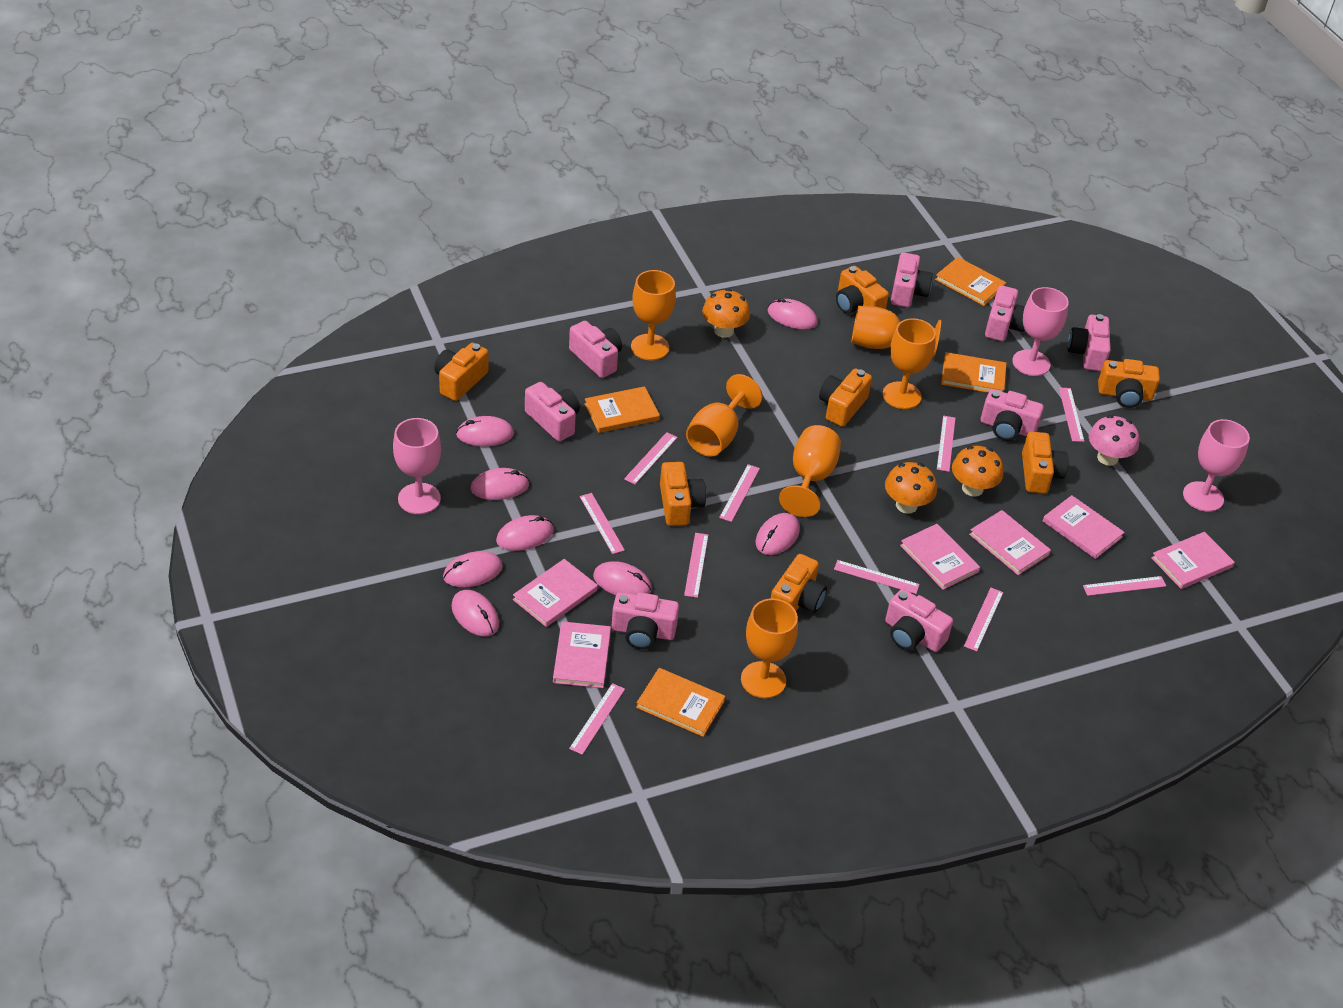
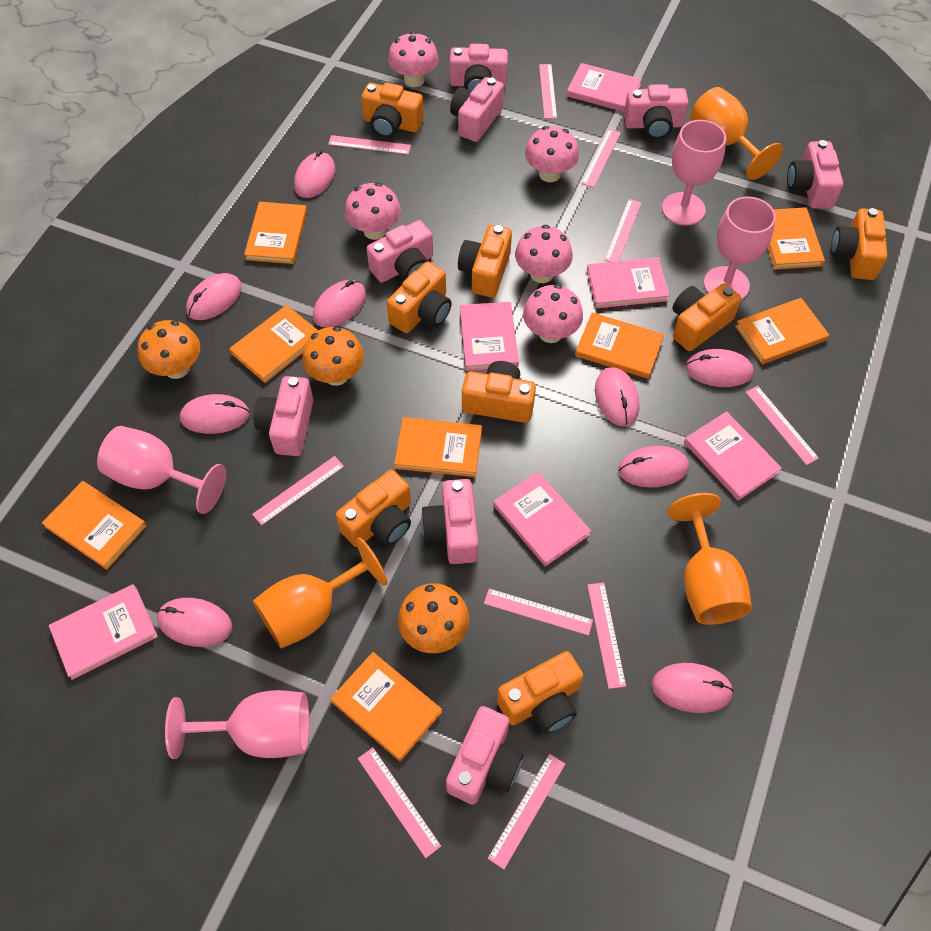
orange book: [584,386,660,433] [636,668,725,737] [935,257,1006,306] [941,352,1006,393] = 4 -> [42,481,147,570] [229,305,318,383] [244,202,307,264] [330,652,442,761] [394,417,482,477] [575,312,664,379] [735,298,829,364] [767,207,825,270] = 8
orange camera: [434,343,489,401] [660,462,706,526] [771,554,827,613] [819,368,872,427] [836,266,889,314] [1022,432,1068,494] [1098,359,1160,408] = 7 -> [336,470,411,547] [361,82,424,138] [387,261,452,333] [458,225,512,297] [462,361,536,423] [497,651,584,734] [672,284,741,351] [831,208,887,280] = 8
orange goblet: [631,270,676,360] [686,374,762,457] [741,598,798,698] [779,425,841,517] [851,306,941,358] [883,318,936,409] = 6 -> [253,537,387,649] [668,493,752,625] [690,87,783,180] = 3
pink goblet: [393,418,441,514] [1012,287,1069,376] [1183,419,1250,512] = 3 -> [97,426,226,514] [165,690,309,759] [662,120,726,226] [704,197,776,300] = 4
pink mouse: [443,551,503,588] [452,590,499,636] [456,416,514,446] [471,468,529,500] [496,515,554,551] [593,561,652,595] [755,513,800,555] [768,298,818,330] = 8 -> [157,598,232,647] [180,394,250,434] [186,273,242,320] [294,150,335,198] [313,280,366,327] [595,367,639,426] [619,446,689,487] [652,663,734,713] [685,349,754,387] = 9
pink mushroom: [1089,415,1139,466] = 1 -> [345,182,401,240] [388,31,439,87] [515,225,573,283] [523,284,583,343] [525,126,579,182] = 5

